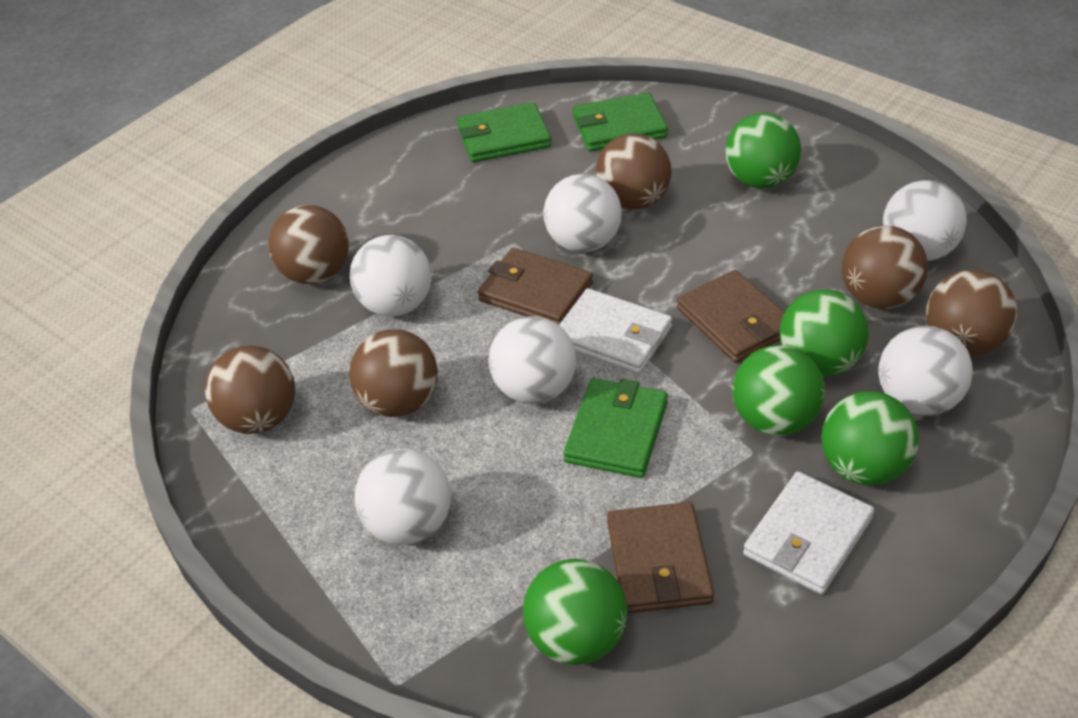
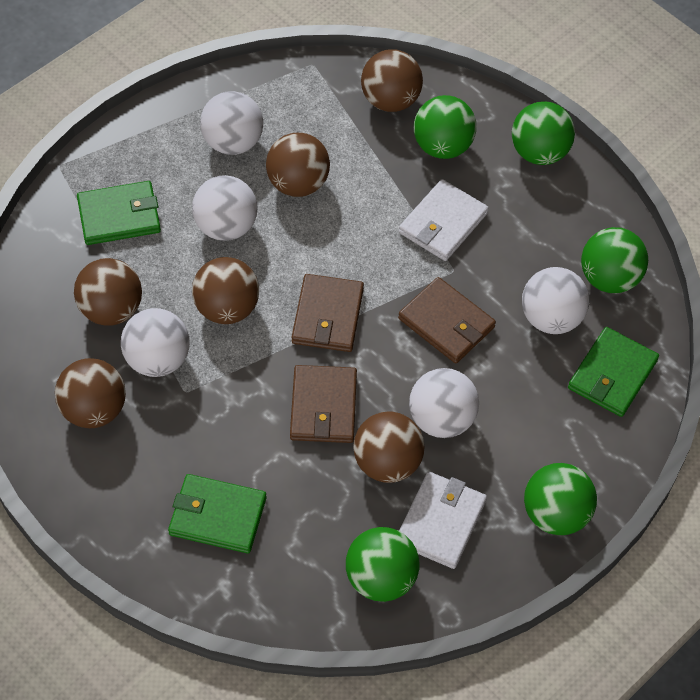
white ball: [350,235,432,316] [354,449,451,545] [488,316,576,404] [543,174,622,252] [878,326,973,416] [883,180,967,261] = 6 -> [121,308,190,377] [192,175,257,241] [200,91,263,155] [409,368,479,438] [522,267,589,334] = 5

